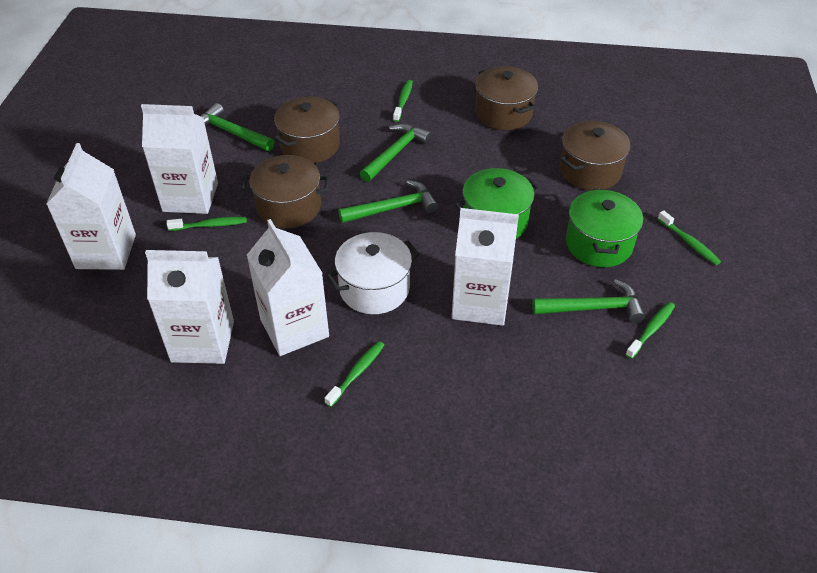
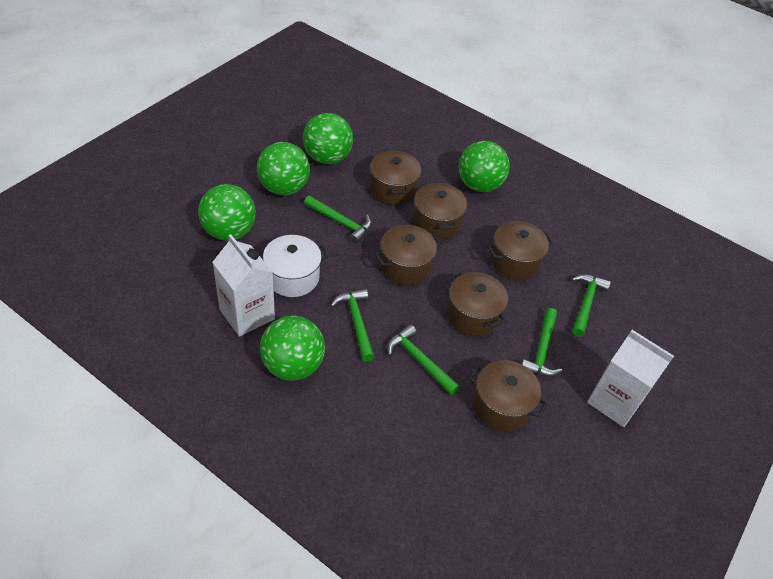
brown pot: [241,155,330,229] [274,97,340,163] [475,66,538,130] [560,121,630,191] = 4 -> [370,150,421,205] [375,225,441,285] [413,182,467,239] [446,271,508,336] [469,360,548,432] [487,221,553,280] = 6
green ball: none = 0 -> [198,184,256,241] [257,142,310,195] [260,316,325,380] [303,113,353,164] [459,141,510,192] = 5
green hammer: [201,103,274,151] [338,180,438,223] [360,123,432,182] [532,279,645,323] = 4 -> [304,196,372,244] [331,289,374,362] [387,324,460,395] [521,308,563,377] [572,274,611,337] = 5
green pot: [455,168,540,239] [566,189,643,267] = 2 -> none = 0
green toothbrush: [166,217,247,231] [324,341,384,407] [393,80,413,122] [625,302,675,359] [658,210,721,265] = 5 -> none = 0
white carton: [46,143,136,270] [141,104,218,214] [145,250,234,364] [247,219,329,356] [452,208,519,326] = 5 -> [212,234,275,337] [587,330,674,427] = 2

